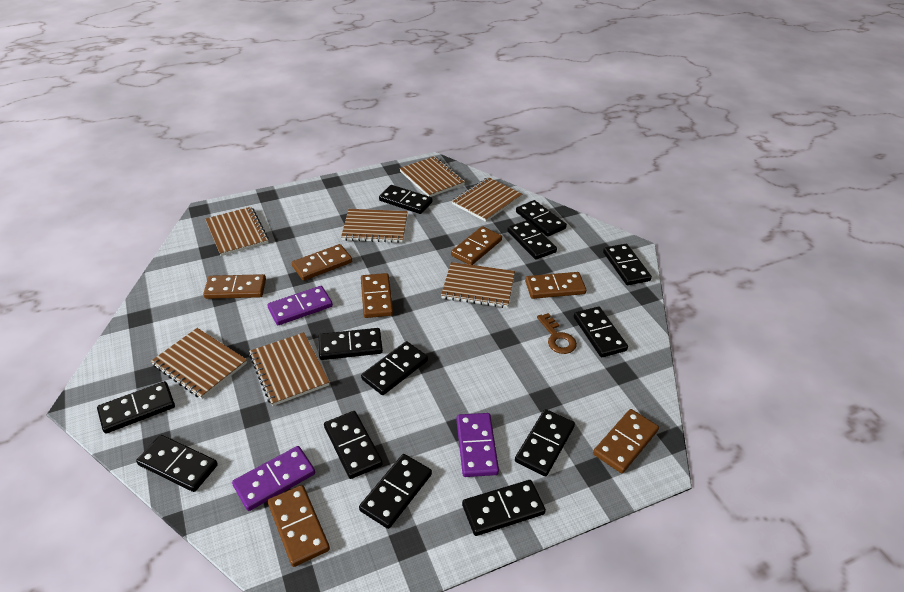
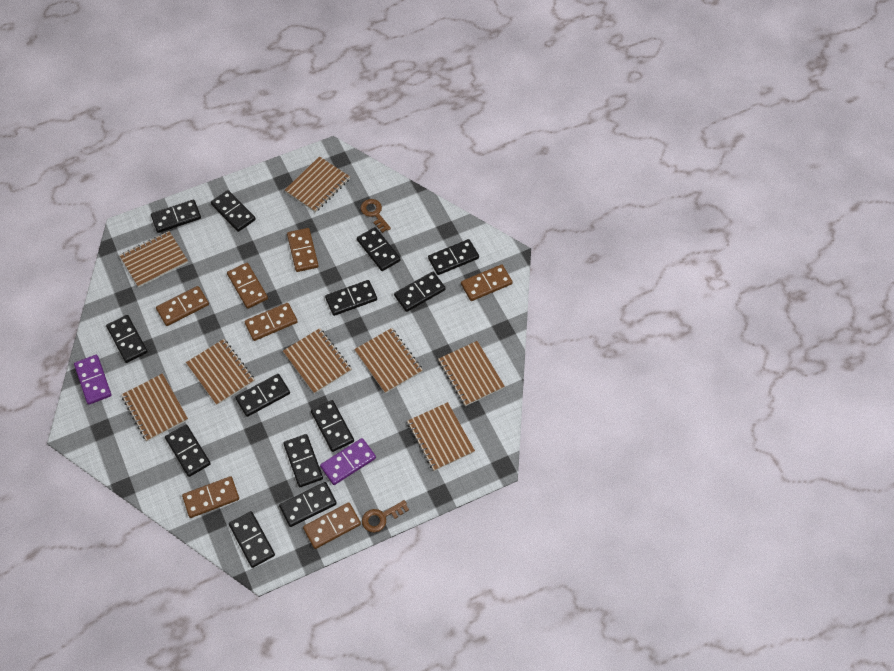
brown key: [537,313,577,354] = 1 -> [361,199,391,233] [362,500,409,532] = 2
brown notebook: [151,328,247,399] [205,207,269,256] [249,332,329,406] [341,209,408,243] [399,156,465,197] [441,262,515,308] [452,177,522,222] = 7 -> [119,231,188,287] [121,373,188,441] [186,339,255,405] [283,328,351,394] [285,156,350,213] [354,328,423,393] [407,402,475,471] [438,341,505,406] = 8
purple domino: [232,446,315,511] [267,286,333,325] [456,413,499,477] = 3 -> [74,355,111,405] [320,438,376,485] = 2

